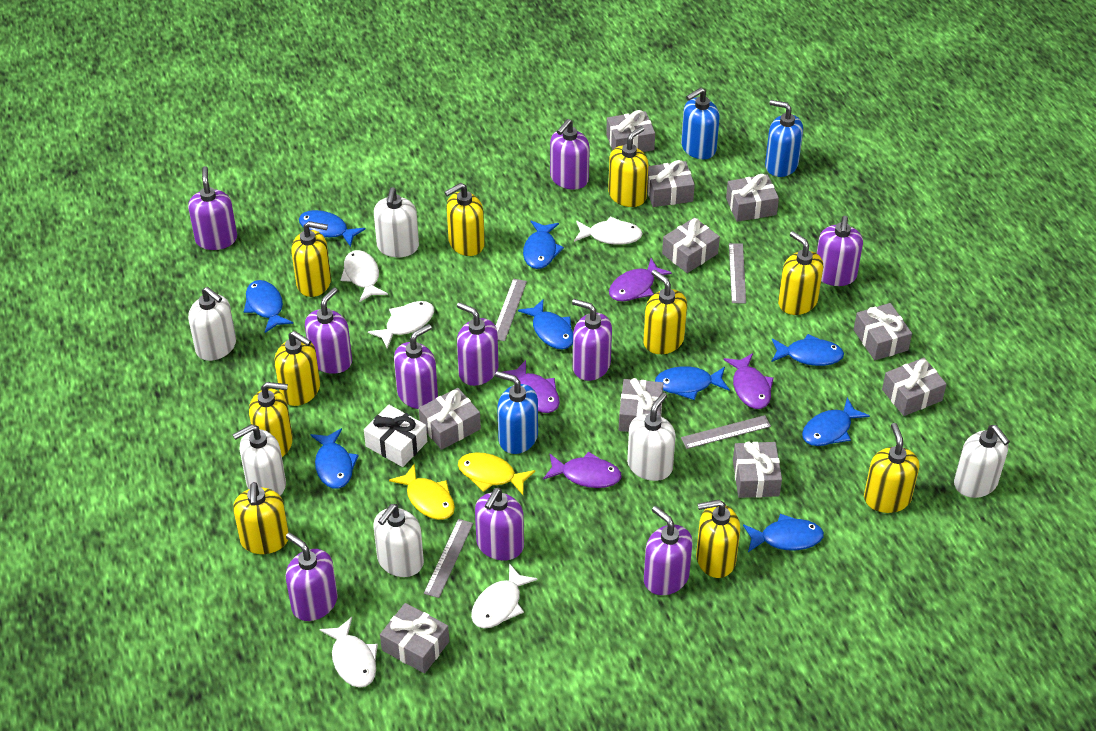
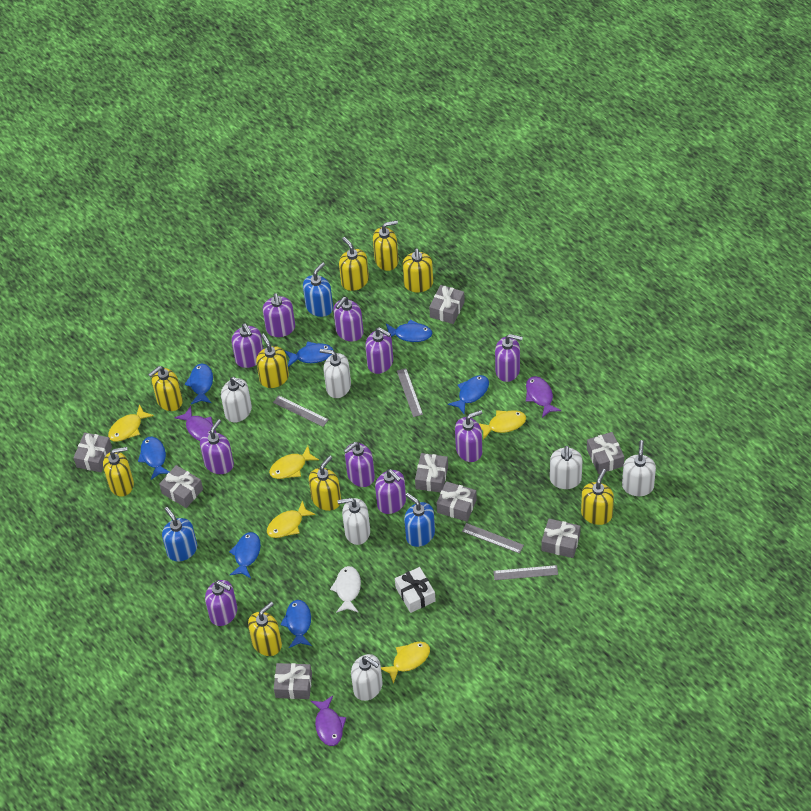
blue fish: [244,280,293,333] [299,210,365,247] [310,428,359,489] [518,299,573,349] [523,221,564,269] [655,366,730,400] [743,514,824,552] [771,334,844,366] [802,398,870,446] = 9 -> [138,437,169,480] [185,363,213,404] [229,532,261,578] [280,600,312,648] [285,341,334,367] [386,319,433,342] [448,375,489,414] = 7
grey gift: [380,603,449,674] [419,388,481,450] [606,110,655,152] [619,378,663,432] [647,160,695,207] [662,217,720,273] [726,174,779,222] [733,442,782,498] [854,303,912,360] [882,358,947,416] = 10 -> [73,432,112,472] [159,465,203,508] [274,663,312,699] [415,453,448,492] [429,285,465,324] [436,481,477,522] [541,519,581,558] [587,432,624,474] = 8
purple fish: [503,360,560,413] [543,452,622,488] [609,258,672,301] [724,353,774,409] = 4 -> [174,406,216,441] [311,696,346,746] [526,376,561,418] = 3
white fish: [319,617,378,688] [340,250,388,302] [368,301,434,349] [471,563,538,628] [574,216,643,245] = 5 -> [330,566,361,613] = 1
yellow fish: [389,463,455,520] [458,452,535,495] = 2 -> [108,404,154,442] [267,500,316,538] [269,446,319,479] [381,642,430,684] [478,410,526,440] = 5
yellow soap dispenser: [233,482,289,554] [249,382,293,457] [274,331,320,406] [291,221,331,297] [444,183,485,256] [608,126,648,207] [643,270,687,354] [696,500,740,578] [778,231,823,315] [864,423,920,513] = 10 -> [103,447,134,497] [148,366,183,411] [248,602,282,656] [256,333,289,388] [309,455,341,511] [339,237,369,291] [373,220,399,271] [403,248,433,292] [581,469,614,525] = 9

